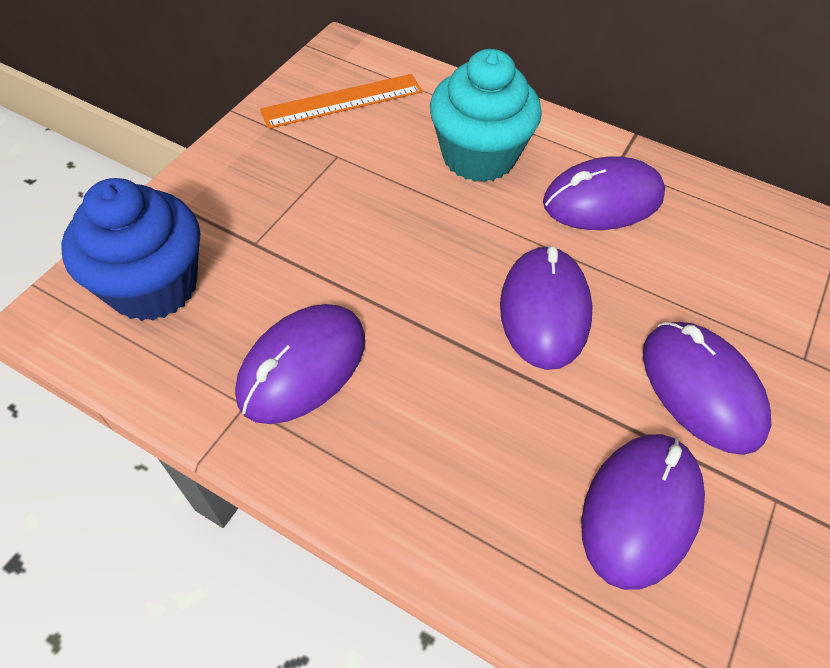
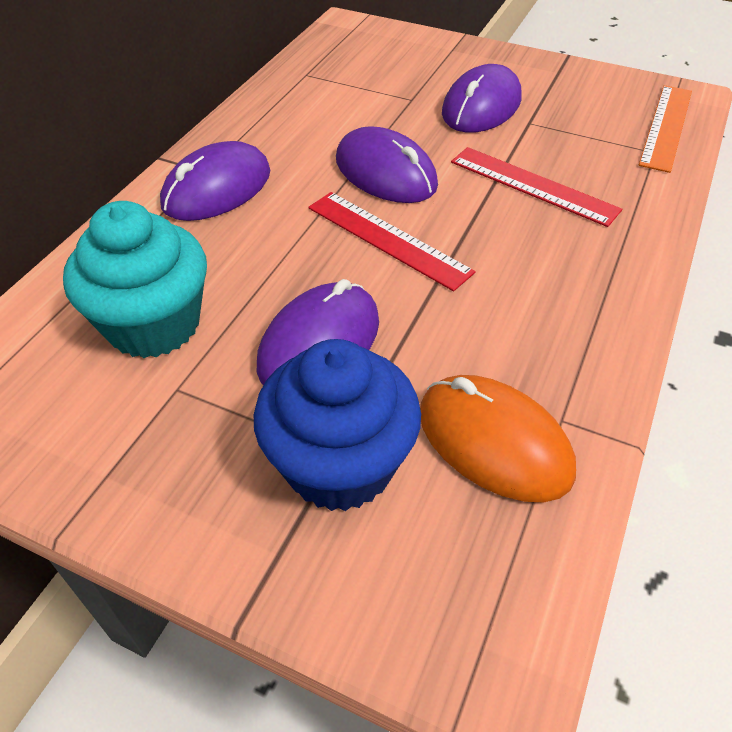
orange mouse: none = 0 -> [420,375,576,503] = 1
purple mouse: [235,304,365,424] [500,245,593,370] [543,156,665,230] [581,434,705,590] [643,322,771,455] = 5 -> [160,141,270,221] [257,279,379,385] [336,126,438,203] [442,64,522,132] = 4
red ruler: none = 0 -> [308,192,476,291] [451,147,622,227] = 2

